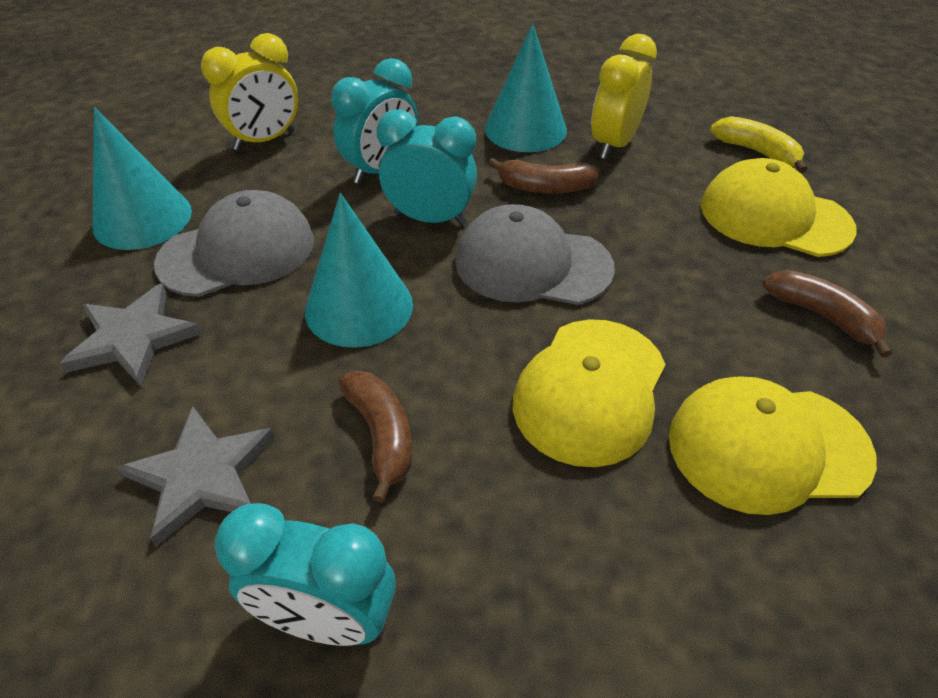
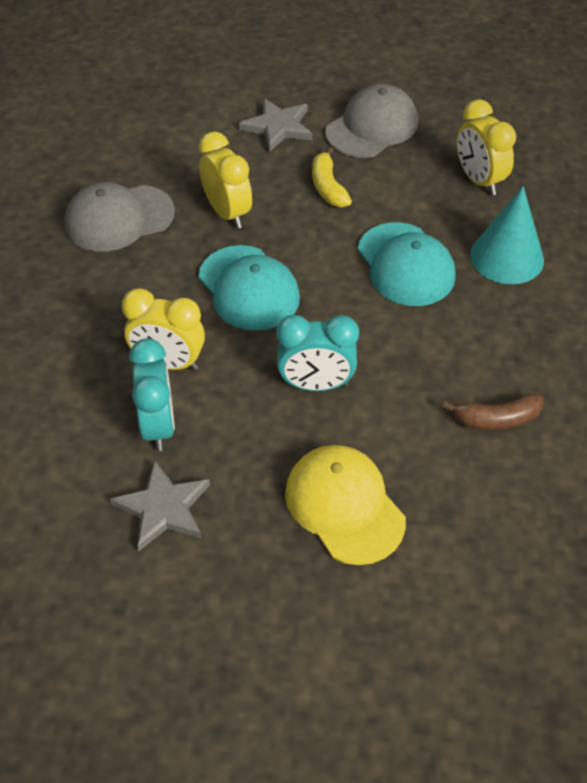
brown banana: [338,370,412,503] [488,158,600,193] [763,270,892,358] = 3 -> [442,393,544,430] = 1
turquoise cap: none = 0 -> [199,245,300,331] [358,222,456,306] = 2
turquoise clock: [215,503,396,646] [331,58,418,184] [376,109,477,225] = 3 -> [129,338,175,451] [276,315,359,391] = 2
turquoise cone: [93,107,192,250] [305,193,413,348] [485,23,567,152] = 3 -> [470,186,544,284] = 1
yellow cap: [513,319,665,467] [669,377,877,515] [701,158,857,257] = 3 -> [285,445,406,565] = 1
yellow clock: [201,33,298,151] [591,34,657,159] = 2 -> [122,288,205,371] [199,131,252,229] [457,99,516,195] = 3

